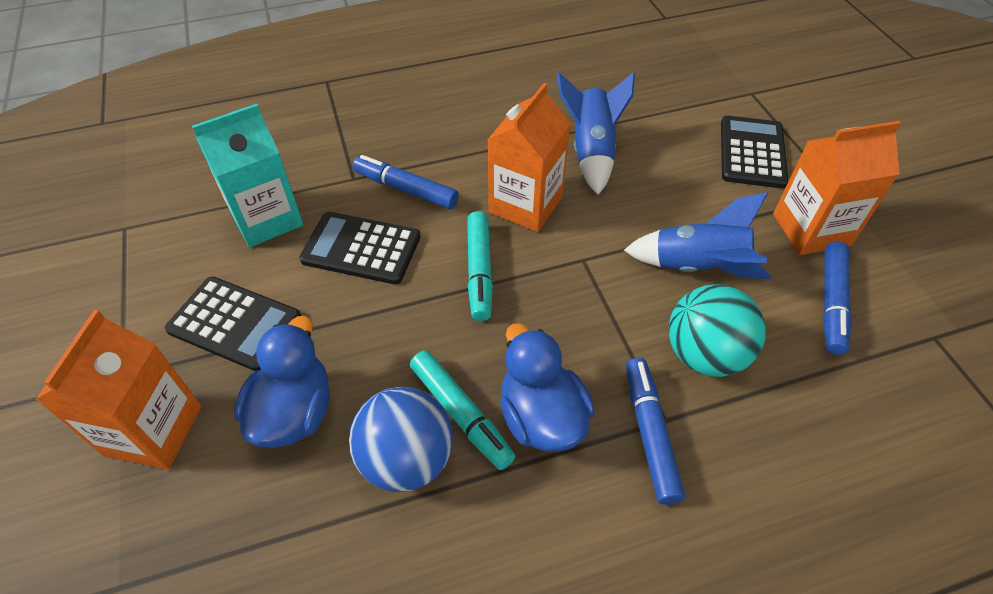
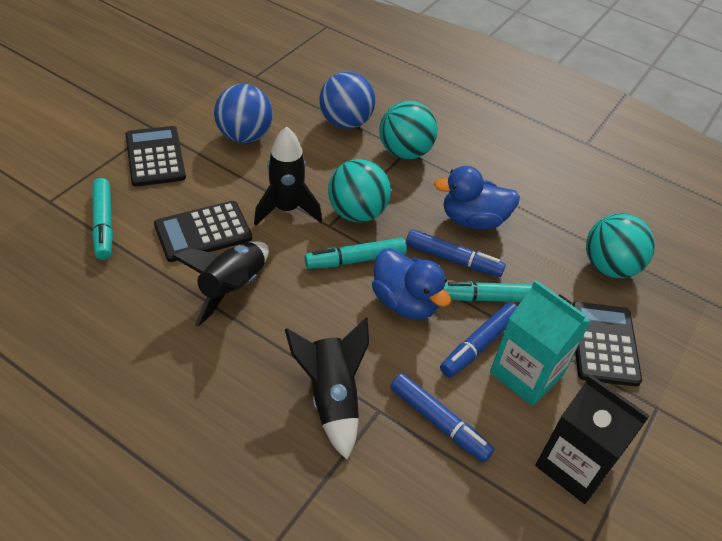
black carton: none = 0 -> [535,374,650,504] = 1
black rocket: none = 0 -> [172,241,269,327] [254,127,322,226] [285,318,369,460] = 3
blue ball: [349,387,453,492] = 1 -> [214,84,273,143] [319,72,375,129] = 2
blue rocket: [557,72,635,195] [624,192,771,279] = 2 -> none = 0
orange carton: [36,310,202,470] [487,83,571,232] [773,121,901,255] = 3 -> none = 0
turquoise ball: [668,284,766,377] = 1 -> [328,159,391,222] [380,101,437,160] [586,213,655,278] = 3
turquoise marker: [410,350,516,470] [467,211,493,321] = 2 -> [92,178,113,260] [305,238,407,269] [443,281,533,302] = 3

